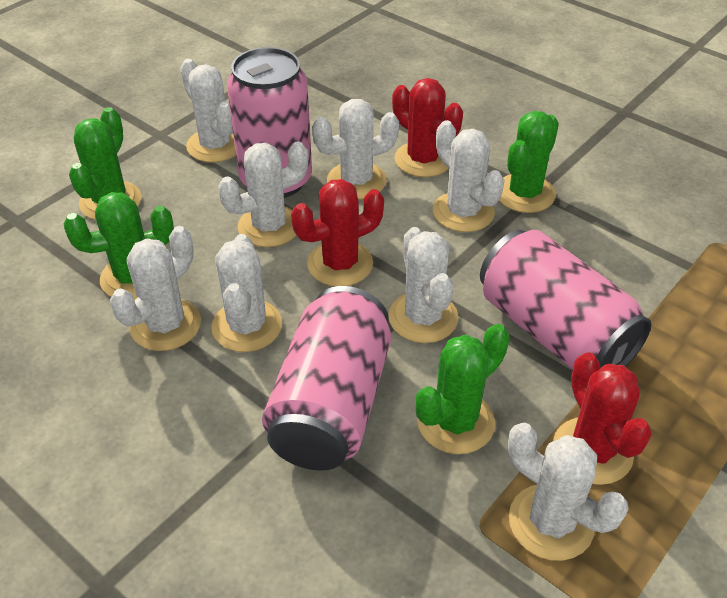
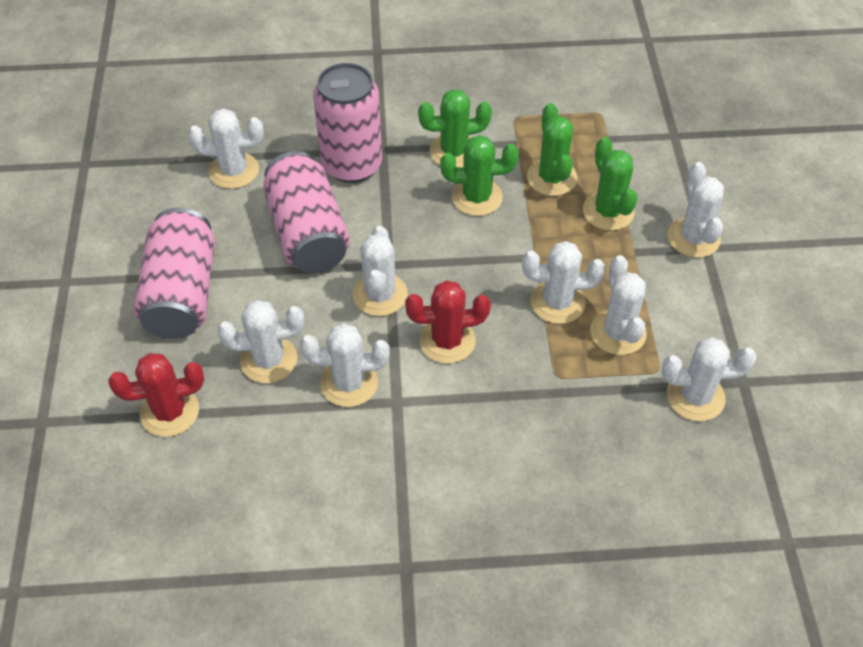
red cactus: [291,179,384,286] [392,78,463,177] [553,352,652,485] = 3 -> [108,353,204,437] [405,280,491,364] = 2

